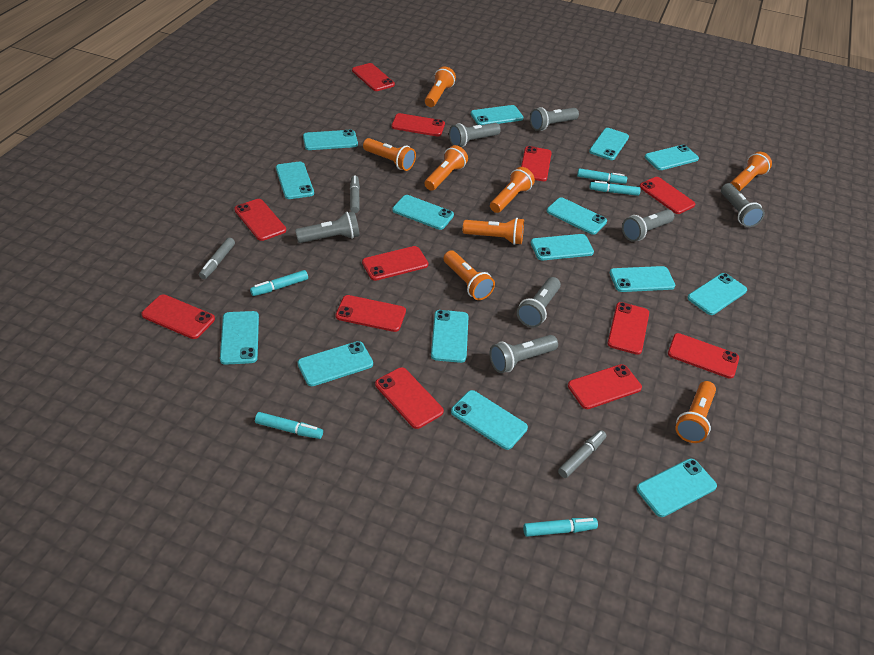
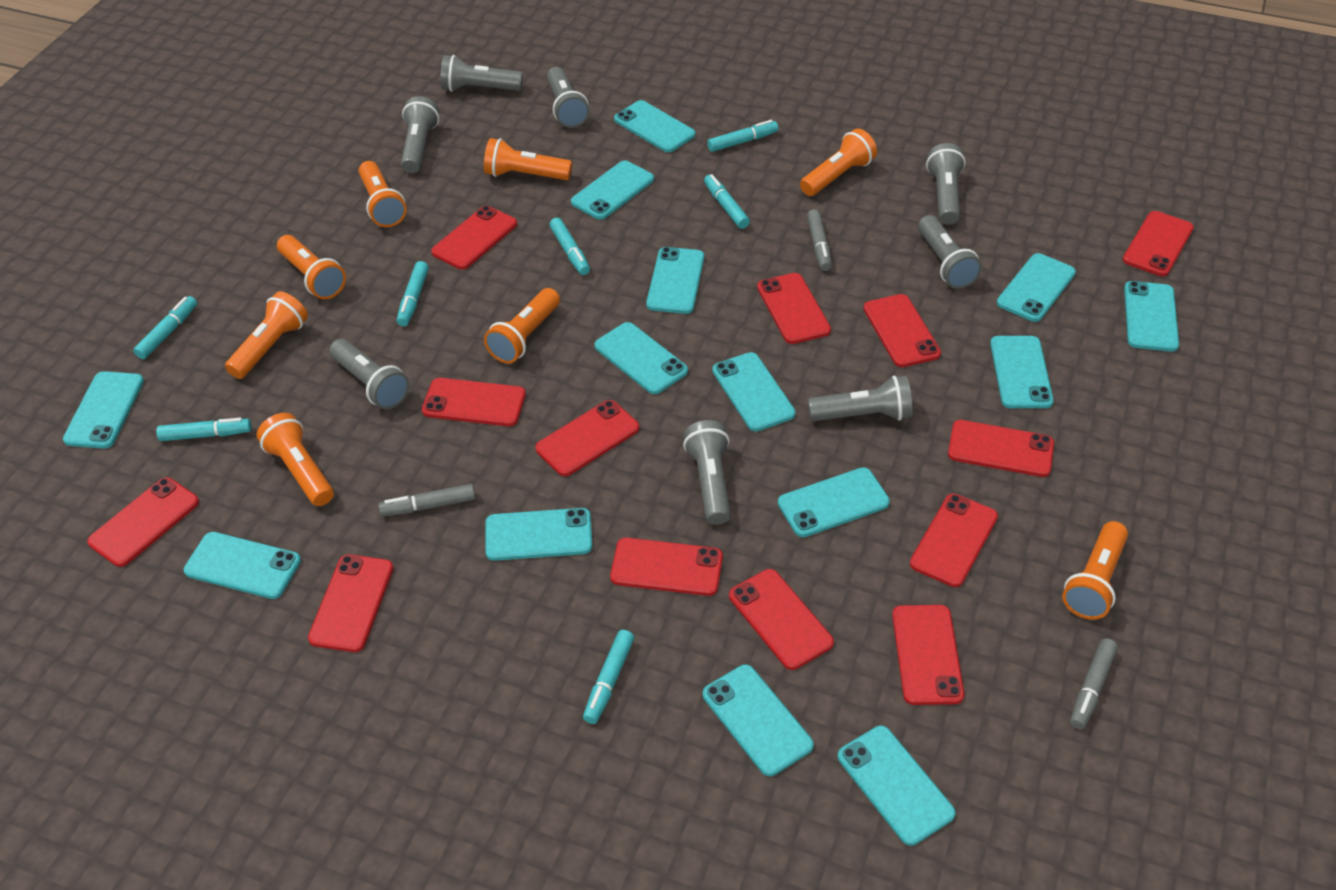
grey flashlight: [295,211,360,243] [449,123,501,147] [490,335,558,373] [517,277,561,328] [530,107,579,131] [622,209,674,242] [721,183,765,227] = 7 -> [329,339,409,409] [401,96,439,173] [440,55,523,92] [547,67,590,128] [683,420,731,525] [808,376,913,421] [918,215,982,289] [926,143,965,225] = 8
red phone: [141,294,215,339] [234,199,286,241] [336,295,406,332] [352,63,395,91] [362,246,428,281] [375,367,444,429] [391,113,445,137] [521,146,552,181] [568,364,642,409] [608,302,649,355] [639,177,695,214] [668,333,739,379] = 12 -> [87,477,199,567] [308,554,394,652] [422,378,526,426] [431,206,517,270] [535,400,639,476] [610,538,723,596] [729,569,834,670] [757,273,831,344] [863,294,941,367] [892,605,964,705] [910,494,998,587] [948,420,1054,477] [1123,211,1194,276] = 13
turquoise marker: [250,270,308,296] [255,412,323,439] [523,518,598,537] [577,168,627,184] [589,181,641,196] = 5 -> [133,296,197,359] [156,418,252,441] [397,261,429,326] [549,218,590,275] [583,630,634,724] [704,174,750,229] [707,120,778,152] = 7
turquoise phone: [220,311,259,365] [276,162,314,199] [298,341,373,386] [303,130,358,150] [392,195,454,230] [431,310,469,363] [451,390,528,450] [471,105,523,125] [531,234,594,260] [547,197,607,235] [589,128,629,160] [610,266,675,292] [636,459,717,517] [645,145,699,170] [687,273,747,315] = 15 -> [63,371,144,449] [184,532,301,599] [485,508,592,561] [571,161,654,220] [595,322,688,394] [614,100,695,152] [646,247,704,314] [703,665,814,776] [712,352,796,431] [778,467,890,537] [837,726,956,846] [990,336,1054,408] [997,253,1076,322] [1124,281,1179,352] = 14

